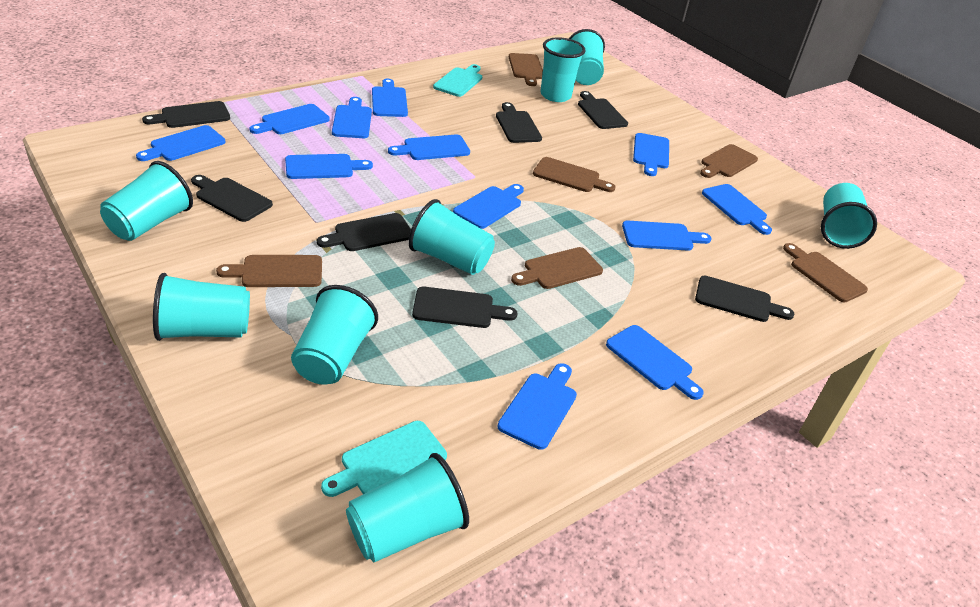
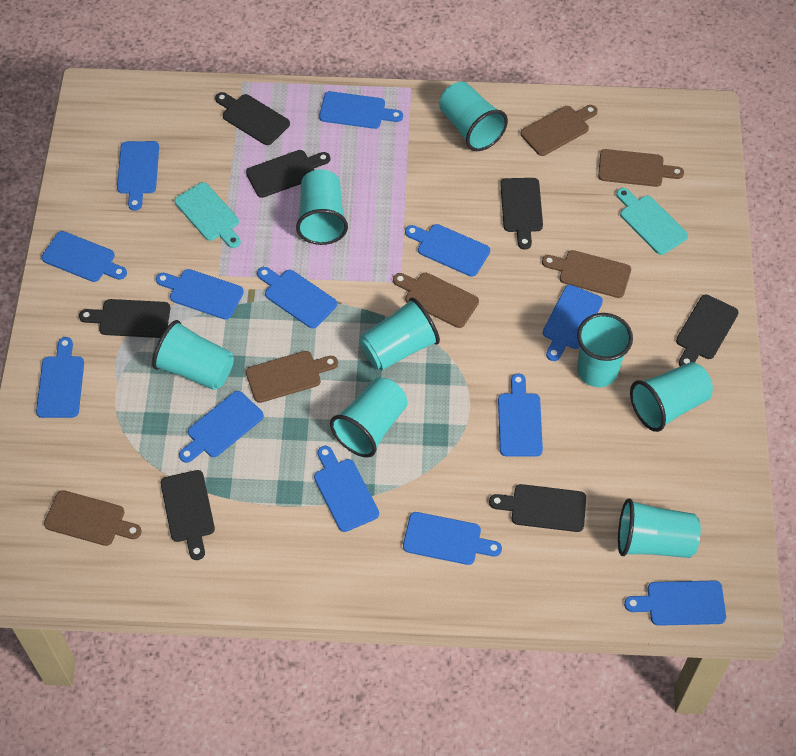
blue cutting board: [136,125,226,161] [249,104,330,134] [285,154,373,179] [332,97,372,138] [372,79,408,117] [388,135,470,160] [453,184,524,229] [498,363,577,450] [606,325,704,400] [622,221,711,250] [633,133,669,176] [702,184,772,235] = 12 -> [36,337,84,418] [41,231,127,282] [117,141,159,211] [156,269,244,320] [179,391,264,463] [257,267,337,329] [314,446,379,532] [319,91,403,129] [403,512,502,565] [405,224,490,277] [498,373,543,456] [543,285,603,361] [624,581,726,626] = 13

